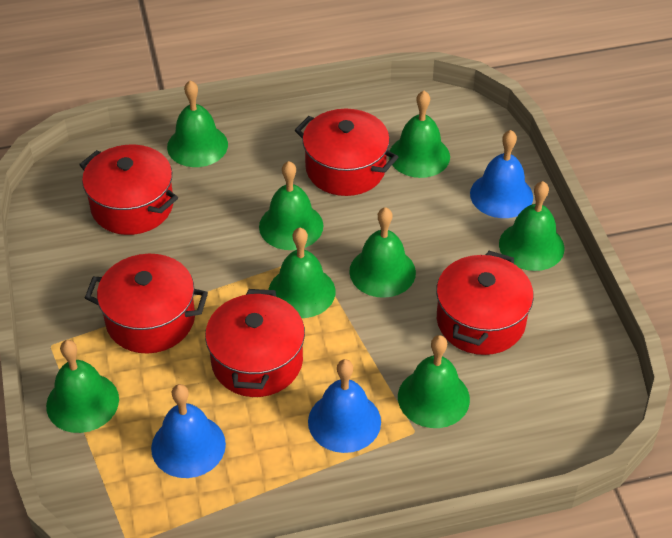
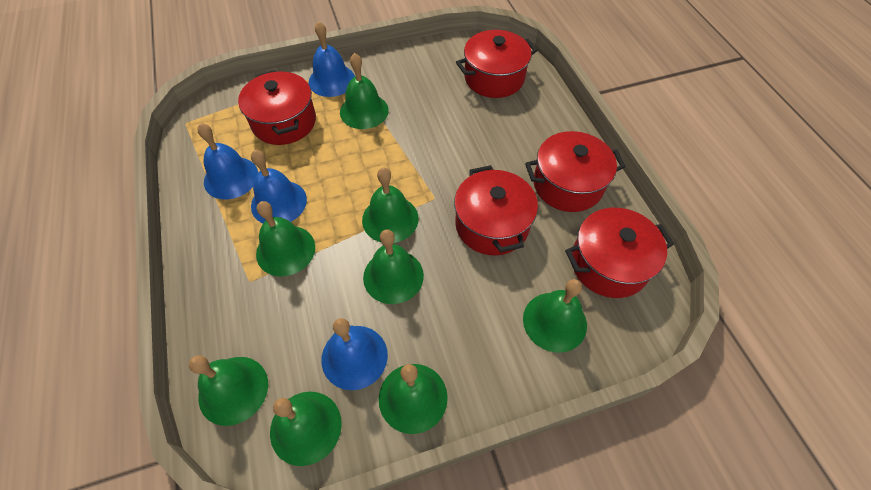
blue bell: [151,384,226,478] [308,359,381,453] [470,130,533,218] = 3 -> [197,123,258,199] [251,150,307,223] [309,21,355,97] [321,318,388,390] = 4

